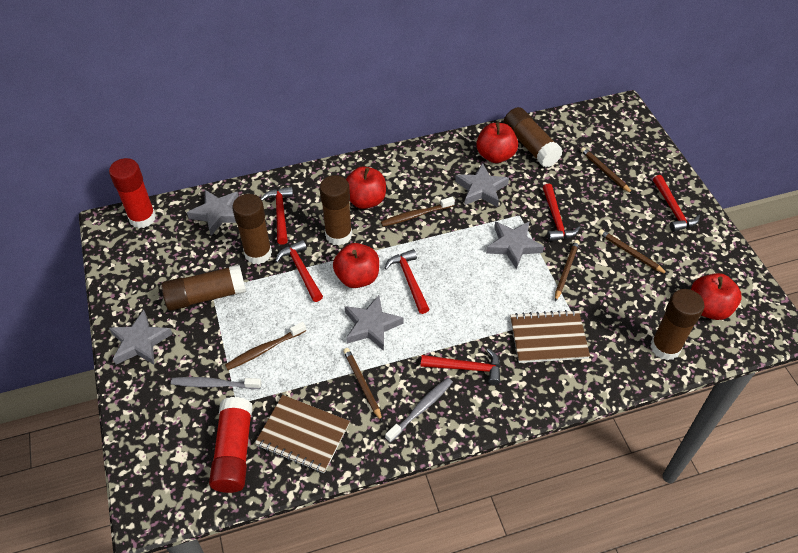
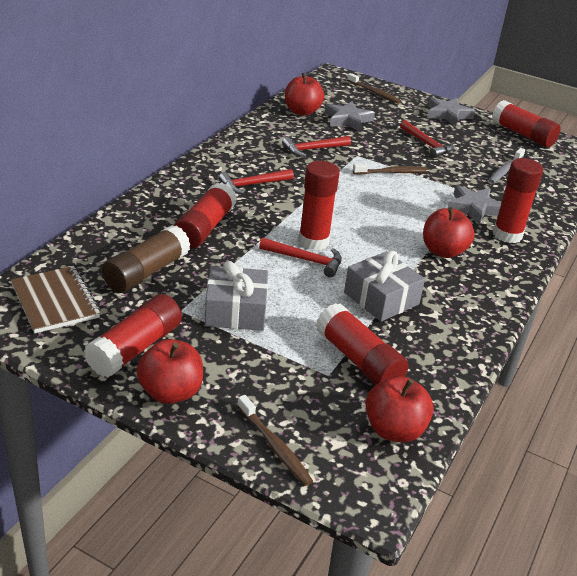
brown glue stick: [161,264,246,311] [232,194,272,264] [319,175,352,246] [503,107,563,168] [650,289,704,361] = 5 -> [102,225,190,293] = 1
brown notebook: [255,395,350,473] [510,310,590,363] = 2 -> [11,266,101,333] = 1
brown pencil: [343,348,382,421] [555,240,580,302] [581,147,633,194] [598,229,668,274] = 4 -> none = 0
brown toothbrush: [225,322,306,370] [381,197,455,227] = 2 -> [237,395,313,486] [347,73,401,104] [353,164,429,174] = 3
grey gift: none = 0 -> [205,261,268,331] [344,250,425,322] = 2
grey star: [109,310,172,365] [187,190,239,236] [345,295,403,351] [455,163,509,207] [486,221,544,269] = 5 -> [325,101,375,132] [427,97,475,126] [448,185,501,224] = 3
grey toothbrush: [171,377,262,389] [385,378,453,443] = 2 -> [489,148,525,183] = 1
red glue stick: [109,158,156,228] [209,397,253,493] = 2 -> [84,294,182,377] [174,183,237,249] [298,161,340,250] [316,303,409,385] [492,100,561,147] [493,158,543,243] = 6
red hammer: [261,187,293,245] [275,240,323,302] [384,249,429,314] [421,348,501,385] [543,184,580,241] [653,175,700,232] = 6 -> [218,169,294,194] [259,237,342,277] [282,136,351,157] [400,120,454,158] = 4

